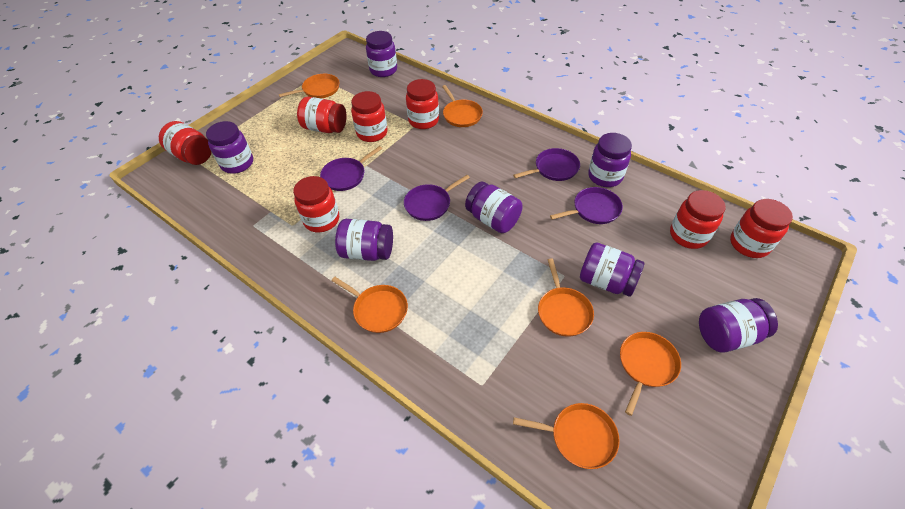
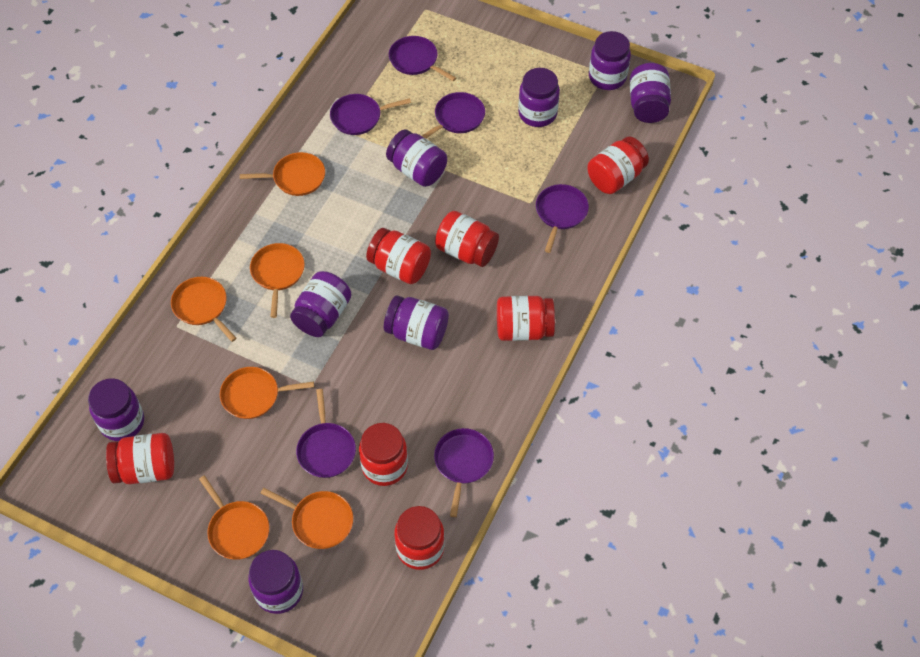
purple jar: [206,121,253,174] [335,219,393,261] [366,31,397,77] [465,181,523,233] [580,242,645,297] [588,133,632,187] [699,298,778,352] = 7 -> [88,378,144,441] [248,550,303,614] [290,271,352,337] [384,295,449,350] [386,129,447,187] [518,68,560,127] [589,31,631,90] [630,63,671,123] = 8
purple pan: [320,146,382,191] [404,175,470,221] [513,148,580,181] [550,187,623,224] = 4 -> [296,389,356,478] [330,94,411,135] [389,36,456,81] [422,92,485,139] [434,428,494,517] [536,184,589,253] = 6

